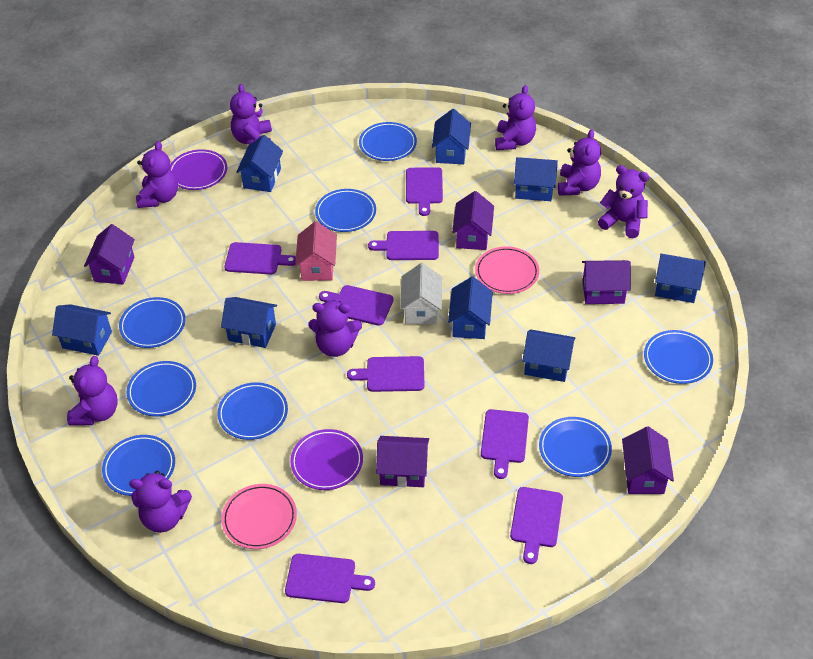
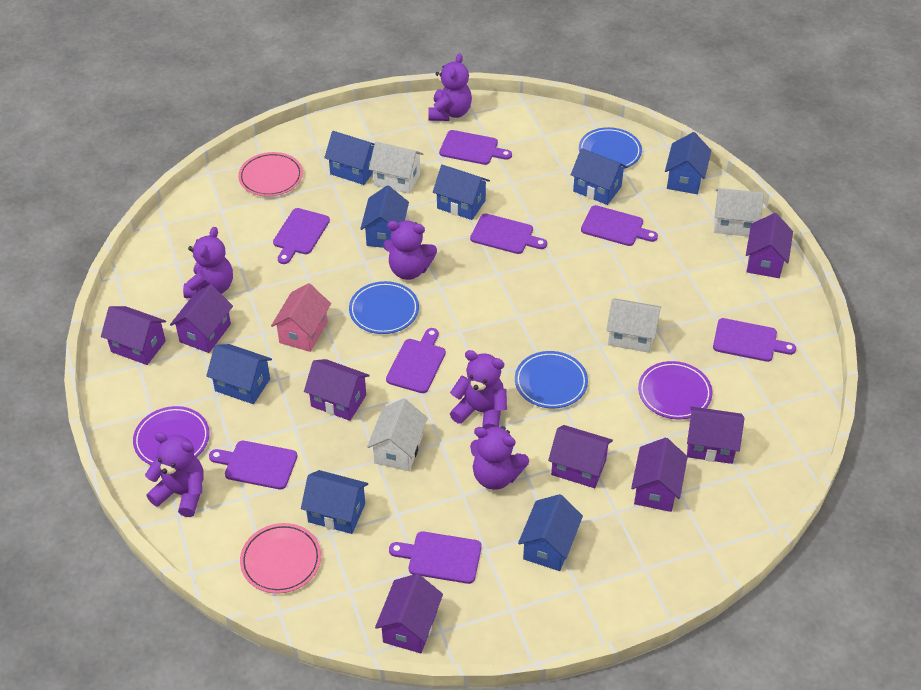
blue plate: [102,435,175,496] [119,297,186,348] [127,361,196,417] [217,382,288,440] [315,189,376,232] [359,122,417,161] [539,417,612,477] [644,330,713,384] = 8 -> [349,281,419,334] [515,351,588,408] [579,127,642,169] = 3
purple house: [84,224,135,284] [376,436,429,487] [452,191,494,250] [582,260,631,304] [622,426,674,494] = 5 -> [101,306,166,365] [170,284,233,353] [304,359,370,421] [375,574,443,653] [548,425,613,488] [631,438,688,512] [687,406,744,464] [746,213,793,278] = 8
purple teddy bear: [67,356,118,426] [129,471,192,533] [136,141,178,208] [230,84,272,145] [309,300,362,357] [495,85,536,150] [558,130,601,196] [598,165,649,238] = 8 -> [145,432,204,517] [183,227,233,298] [383,221,437,280] [428,53,472,121] [450,350,507,429] [470,426,529,490] = 6
white house: [400,263,442,324] = 1 -> [367,398,428,471] [369,142,423,194] [606,298,661,353] [714,188,764,237] = 4

